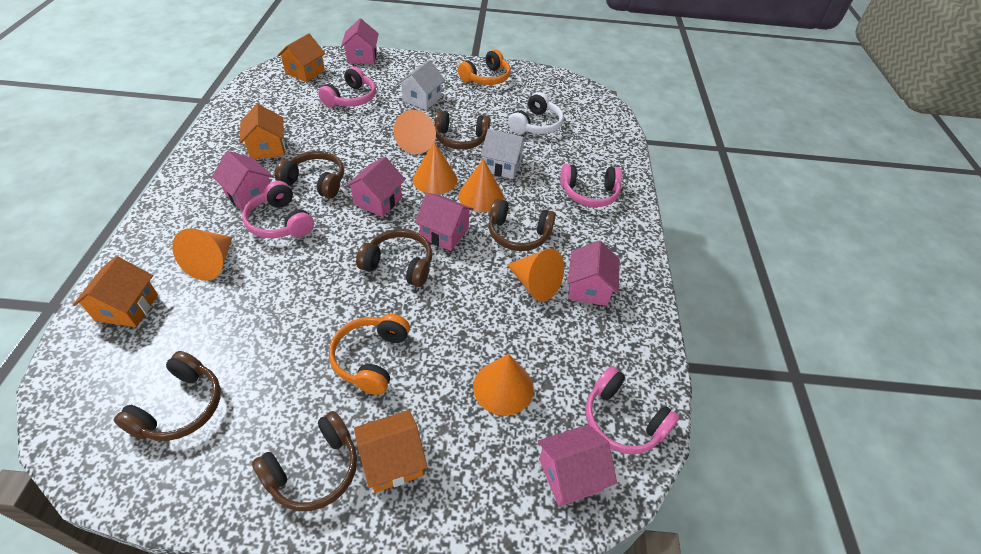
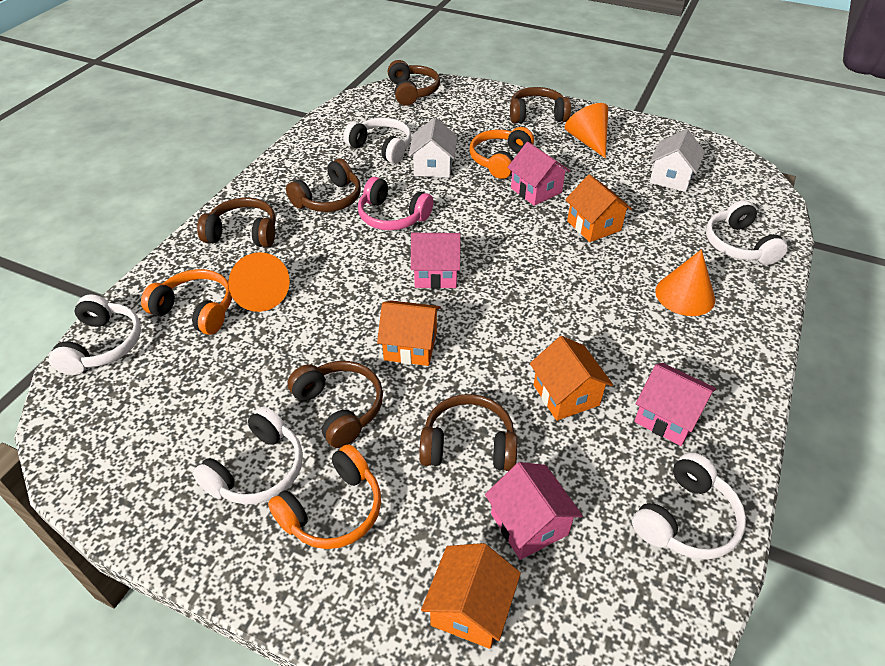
orange cone: [172,228,232,280] [393,110,436,154] [413,142,457,194] [458,159,504,212] [473,354,534,415] [507,248,564,302] = 6 -> [228,252,290,312] [565,103,608,158] [655,249,715,316] = 3
orange headphones: [329,314,410,395] [458,49,511,85] = 2 -> [141,269,232,335] [268,444,381,549] [470,127,534,179] = 3
pink headphones: [242,181,314,238] [318,66,376,107] [560,164,622,207] [586,366,679,455] = 4 -> [358,177,433,231] = 1
pink house: [212,151,274,212] [341,18,379,64] [346,157,405,217] [415,193,474,251] [538,424,617,507] [568,240,620,306] = 6 -> [411,233,461,289] [485,462,583,560] [507,142,570,206] [634,363,716,446] = 4
white headphones: [508,92,564,134] = 1 -> [49,294,141,375] [193,407,303,504] [343,118,411,164] [632,452,746,560] [706,200,788,265] = 5

